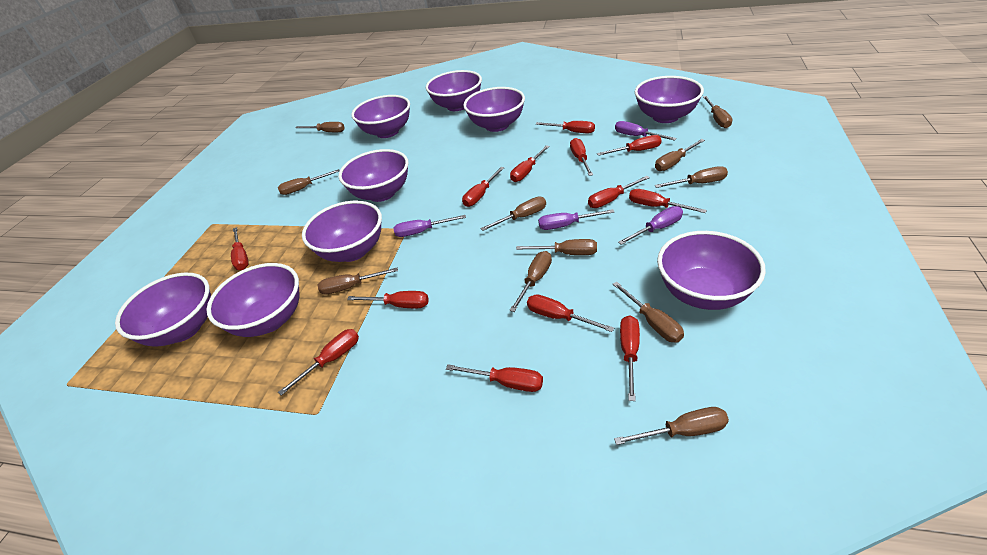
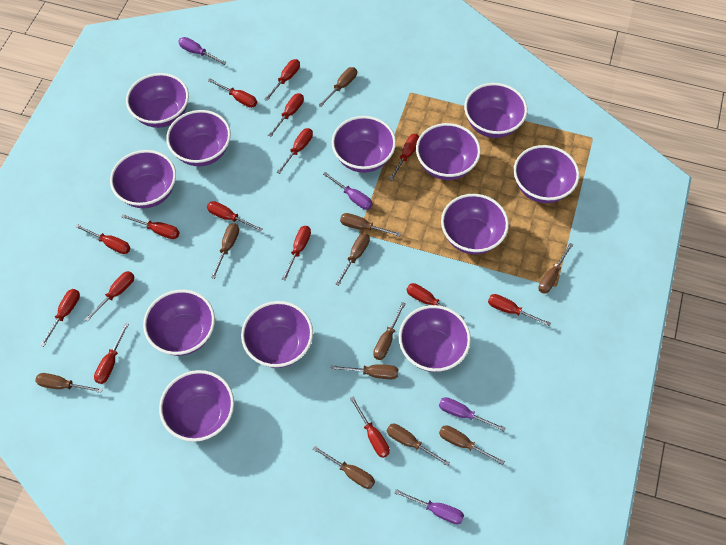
purple bowl: [115,273,211,347] [206,263,299,337] [302,201,382,262] [338,149,409,202] [351,95,410,138] [426,70,482,111] [463,87,525,132] [635,76,704,123] [657,231,766,310] = 9 -> [110,150,176,208] [126,73,189,128] [143,290,215,356] [159,370,234,442] [166,110,231,166] [241,301,313,368] [332,116,396,173] [399,305,471,372] [416,123,481,180] [441,194,509,254] [464,83,527,138] [514,145,579,203] = 12
red screwdriver: [231,227,249,270] [278,329,359,396] [347,291,429,308] [446,364,543,392] [462,167,504,207] [510,145,550,182] [527,294,614,332] [536,121,595,133] [570,138,593,176] [588,176,650,208] [597,135,661,156] [620,315,640,401] [629,189,707,213] = 13 -> [40,289,80,347] [75,224,131,254] [85,271,134,322] [94,323,129,384] [121,214,180,239] [207,201,263,232] [208,79,257,108] [264,59,300,101] [268,93,304,137] [277,128,313,174] [282,226,311,281] [350,396,390,458] [389,134,419,181] [407,283,465,319] [488,294,551,326] = 15

